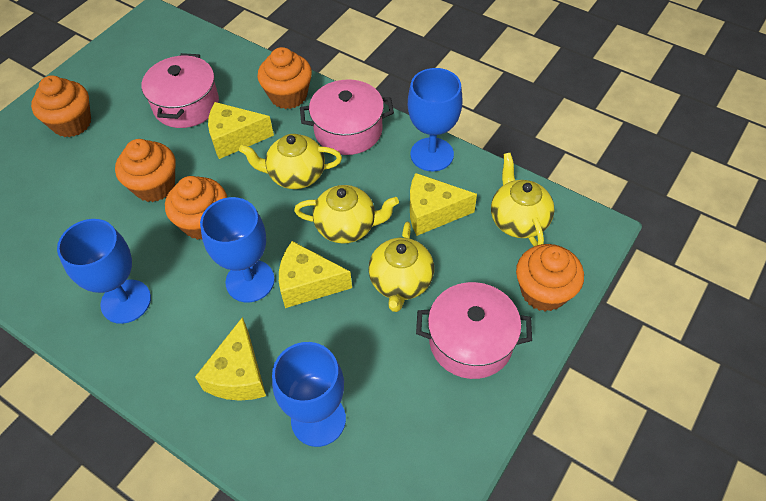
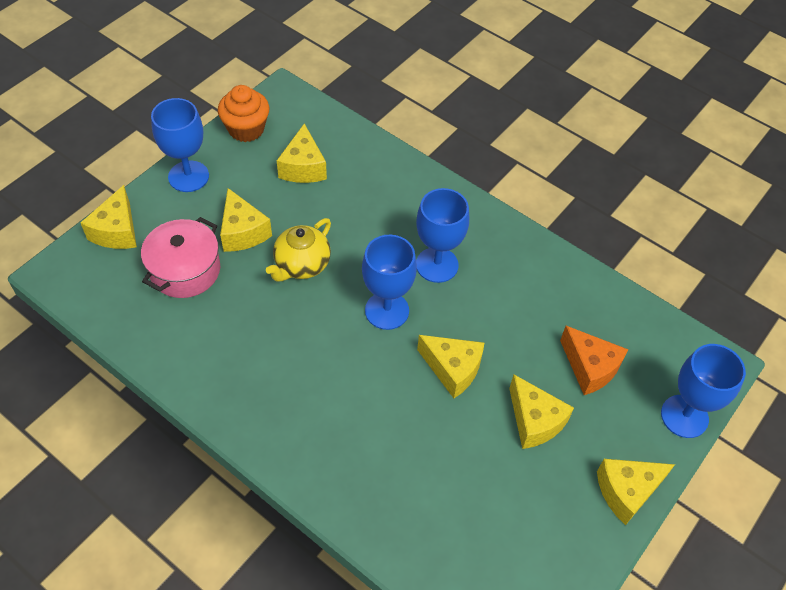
orange cheese: none = 0 -> [560,326,628,395] = 1
orange cupcake: [31,76,91,137] [115,139,175,202] [165,176,227,240] [257,47,312,109] [516,244,584,312] = 5 -> [218,85,269,142] = 1
pink pot: [142,53,219,128] [300,79,394,155] [416,282,532,379] = 3 -> [141,217,220,298] = 1
yellow cheese: [195,317,266,401] [208,102,274,159] [279,241,352,308] [410,173,477,236] = 4 -> [80,185,137,249] [220,188,272,252] [277,123,327,183] [417,335,484,398] [509,375,574,449] [597,459,675,525] = 6
yellow teapot: [239,134,342,189] [294,185,399,244] [368,222,434,312] [491,153,554,246] = 4 -> [266,218,331,282] = 1

